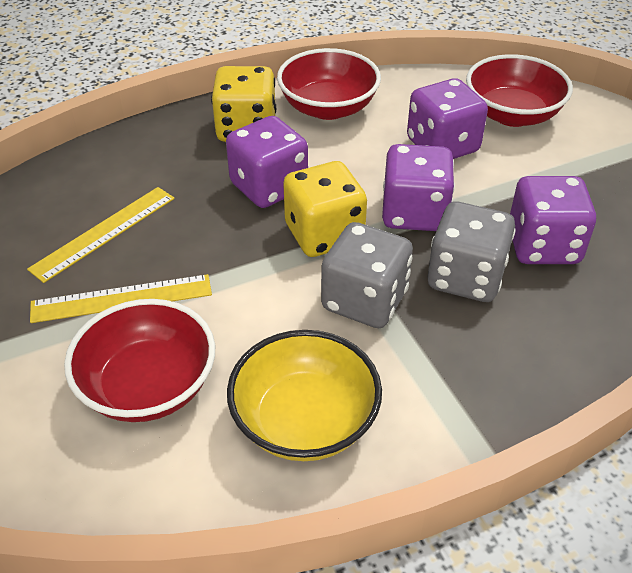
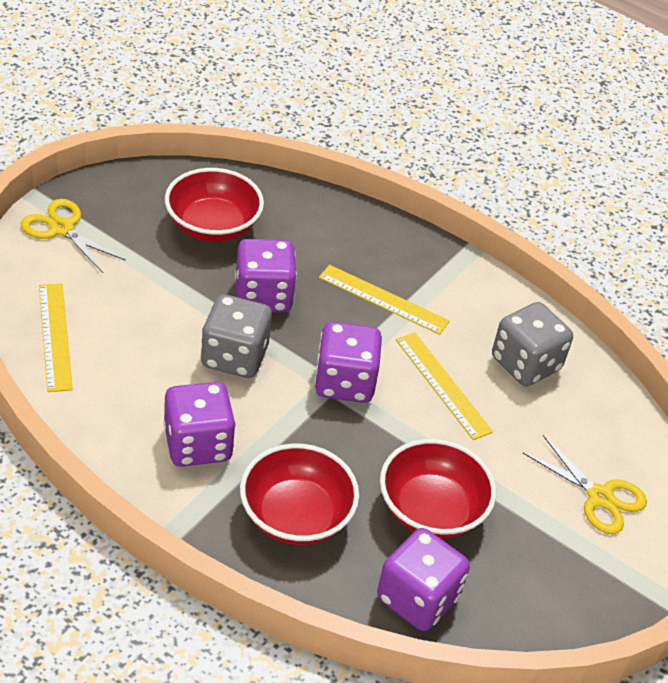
yellow bowl: [227,330,382,461] = 1 -> none = 0
yellow dice: [211,66,276,142] [283,161,367,257] = 2 -> none = 0
yellow ruler: [27,187,175,283] [30,274,212,323] = 2 -> [39,283,73,392] [319,265,450,335] [396,333,493,440] = 3
yellow scissors: none = 0 -> [21,199,126,273] [523,435,647,534] = 2

